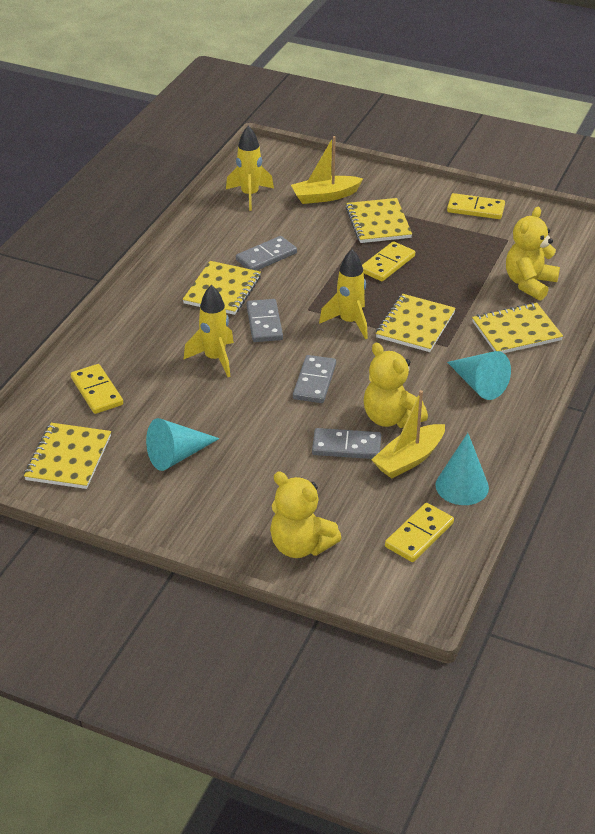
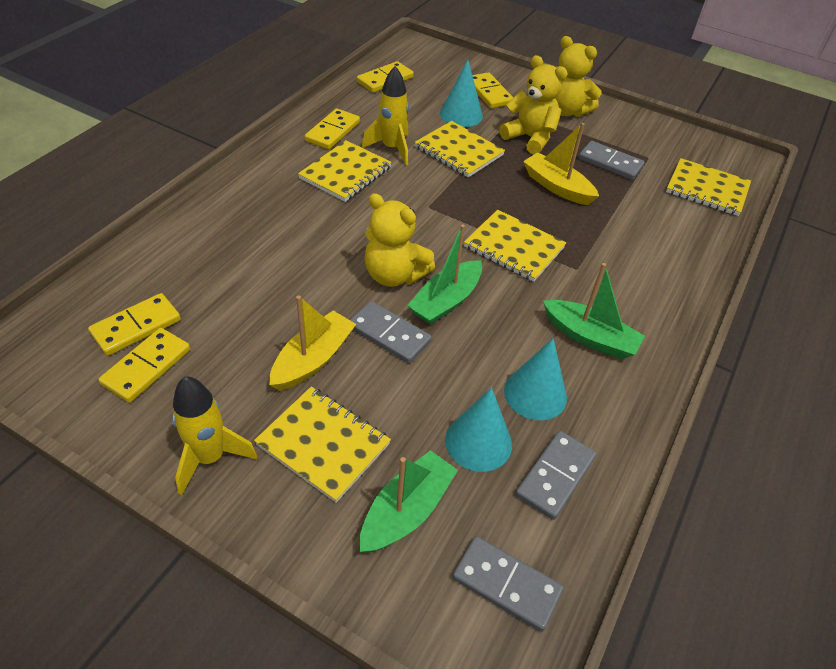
green boat: none = 0 -> [360,450,458,553] [407,224,482,325] [543,263,645,359] = 3
yellow domino: [71,364,123,414] [362,241,415,281] [385,503,454,562] [447,193,505,219] = 4 -> [88,293,181,356] [99,328,190,403] [305,108,360,150] [357,61,414,93] [472,72,513,108] = 5
yellow rocket: [183,285,234,377] [226,126,274,211] [319,249,368,339] = 3 -> [172,376,257,495] [362,66,409,165] = 2

